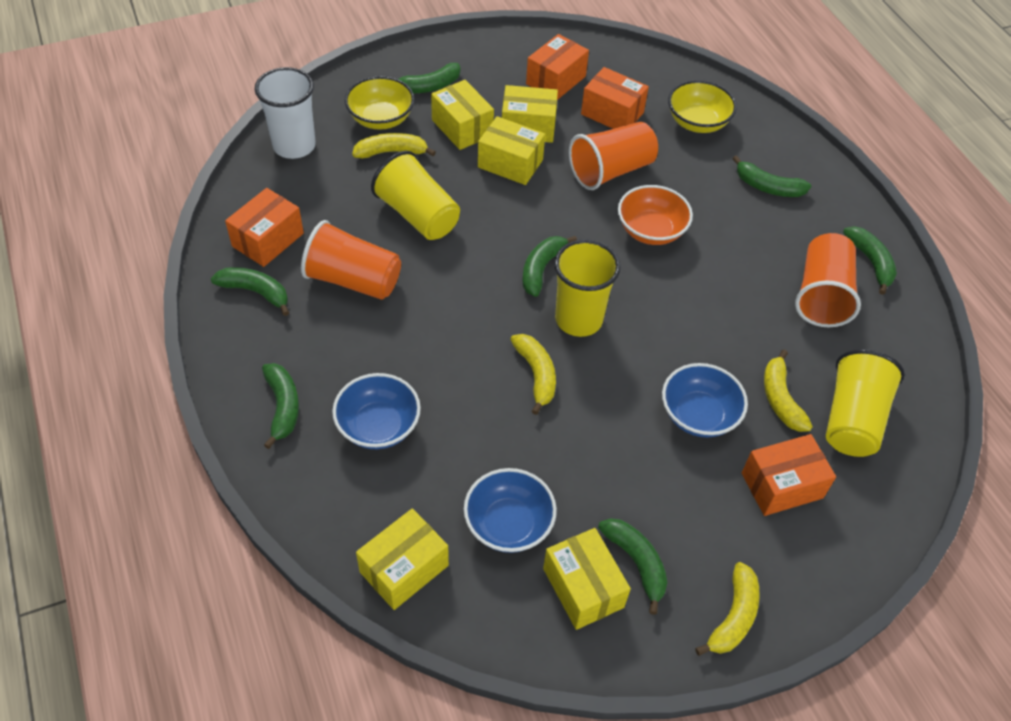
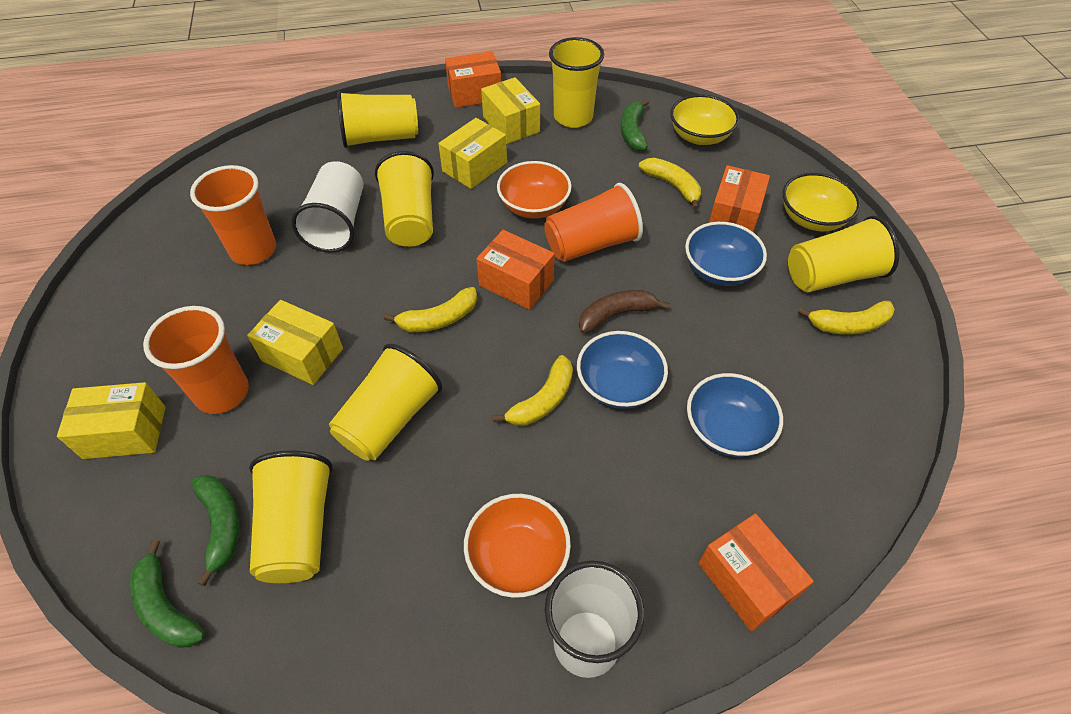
brown banana: none = 0 -> [579,290,670,334] = 1
green banana: [211,267,289,316] [262,363,299,449] [398,63,461,93] [522,236,577,297] [598,518,668,615] [732,155,811,197] [843,226,897,295] = 7 -> [130,540,205,648] [192,475,240,586] [621,99,649,151] = 3
orange bowl: [618,185,693,245] = 1 -> [464,494,571,598] [497,161,572,219] = 2
white cup: [255,67,316,159] = 1 -> [291,161,363,253] [545,561,645,678] = 2
yellow box: [356,508,449,610] [431,80,494,150] [478,116,545,185] [502,85,558,143] [543,528,631,630] = 5 -> [57,382,166,459] [247,300,343,385] [438,118,507,189] [481,77,540,144] = 4
yellow cup: [371,151,460,240] [554,239,621,337] [826,349,905,457] = 3 -> [249,451,333,583] [329,344,442,461] [337,91,418,148] [375,151,434,247] [549,37,604,128] [788,216,900,292] = 6

